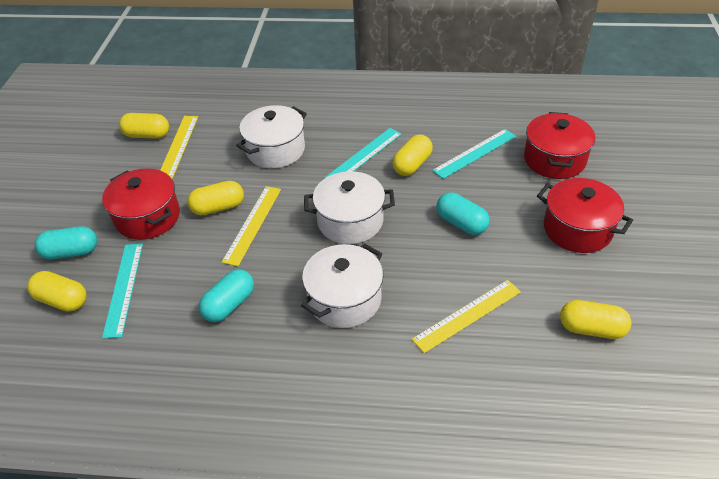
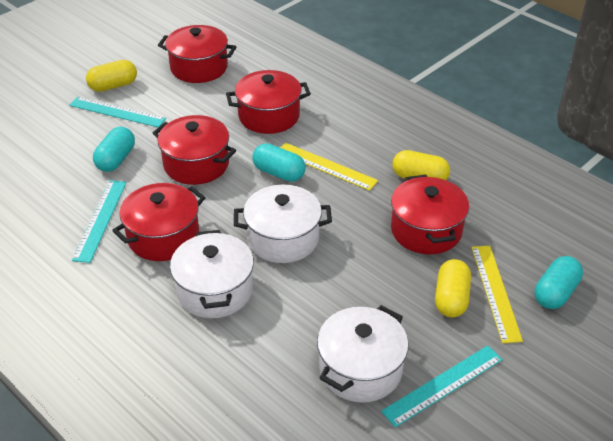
red pot: [102,168,180,240] [524,112,595,179] [537,178,633,253] = 3 -> [112,183,206,261] [153,115,236,185] [158,25,236,83] [226,70,311,134] [391,175,469,254] = 5
yellow capsule: [27,271,86,312] [119,113,169,139] [187,181,244,215] [392,134,433,176] [560,300,632,339] = 5 -> [86,60,137,92] [392,150,450,180] [435,259,471,318] = 3
yellow ruler: [160,116,198,179] [222,186,281,266] [412,280,521,353] = 3 -> [280,143,378,191] [471,246,523,343] = 2

